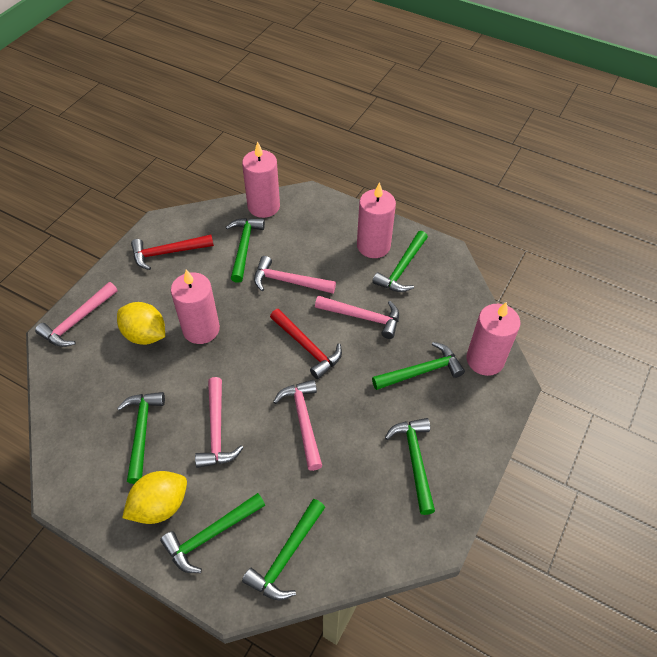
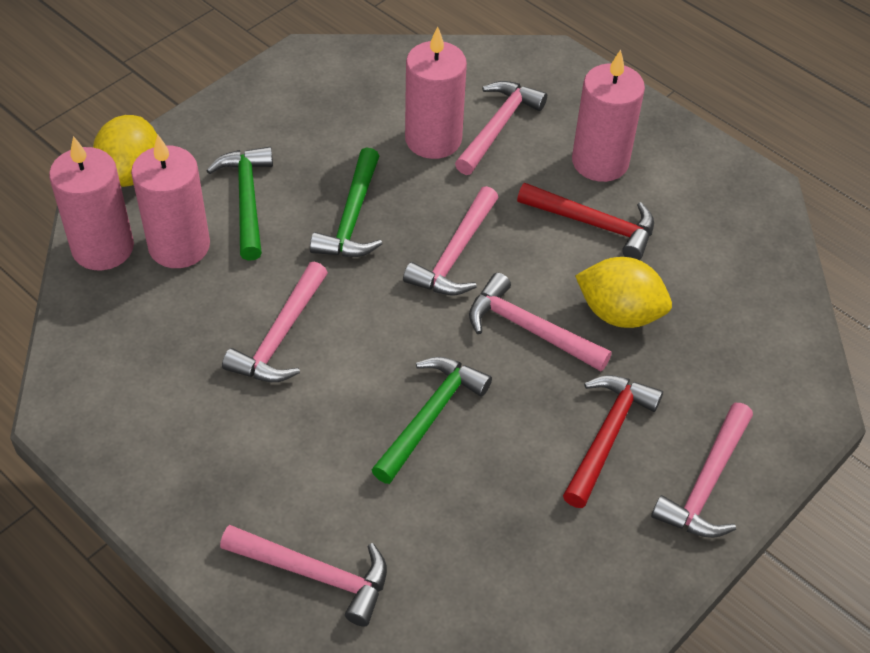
green hammer: [117,392,165,484] [160,493,265,573] [226,218,265,283] [242,499,325,600] [372,231,428,292] [372,342,465,390] [385,418,435,515] = 7 -> [206,147,273,261] [310,147,382,257] [372,357,492,484] = 3
pink hammer: [35,282,117,347] [195,377,244,468] [254,256,336,294] [273,379,322,471] [315,296,399,339] = 5 -> [220,525,387,627] [222,262,328,382] [403,186,499,295] [455,81,547,175] [469,273,612,371] [651,403,753,538] = 6

